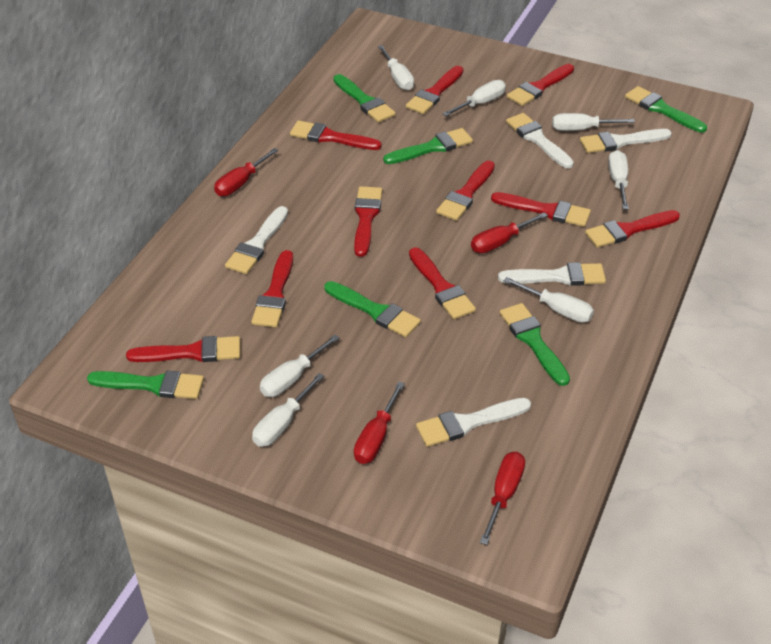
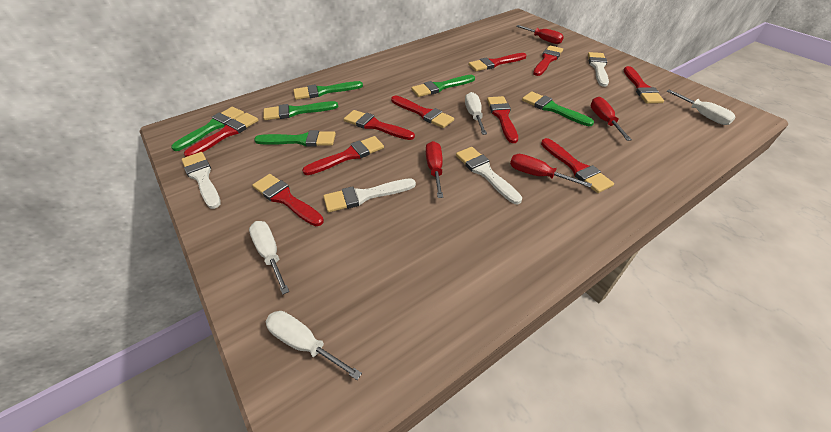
white brush: [225,206,288,274] [416,398,531,447] [498,262,606,286] [506,113,574,168] [580,129,672,153] = 5 -> [181,152,221,209] [323,178,416,212] [456,147,522,204] [588,52,609,87] = 4
white screwdriver: [252,373,325,447] [260,335,340,397] [378,45,414,90] [442,80,506,116] [504,277,594,323] [552,113,635,131] [608,150,629,210] = 7 -> [249,221,289,295] [266,311,362,380] [465,92,487,135] [667,90,736,125] = 4

